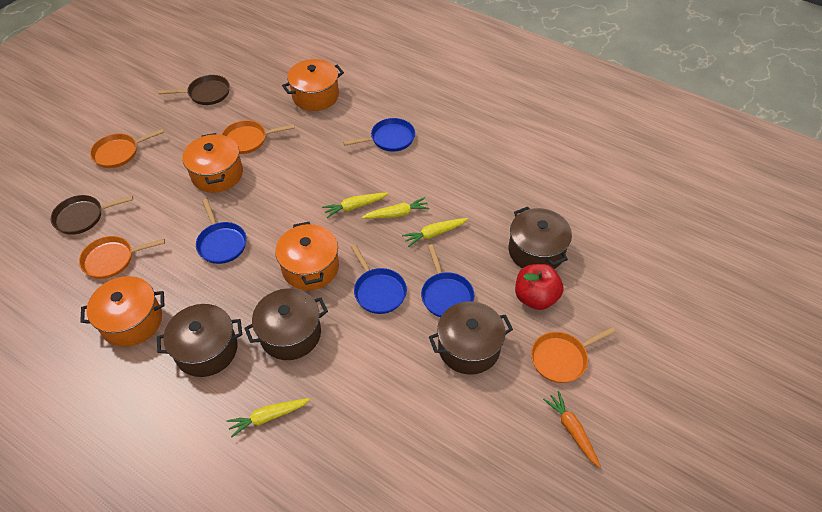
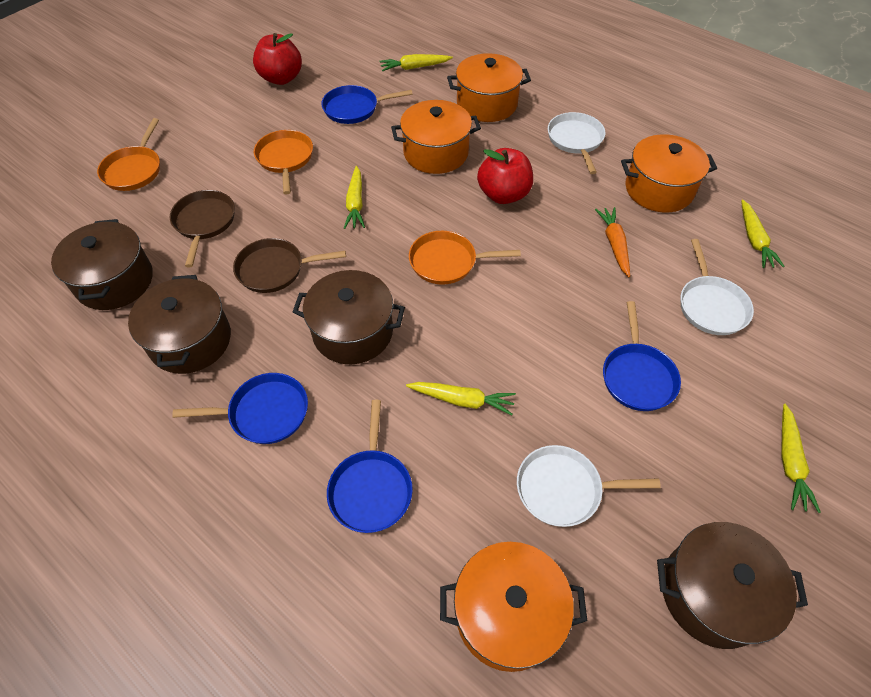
orange pan: [79,236,165,279] [90,129,164,168] [222,120,295,154] [531,327,616,383] = 4 -> [97,118,160,191] [254,130,313,195] [409,231,521,285] = 3
red apple: [515,264,564,310] = 1 -> [253,33,302,85] [477,148,533,204] = 2
white pan: none = 0 -> [517,445,661,527] [548,112,605,174] [681,239,754,335] = 3
yellow carrot: [227,398,311,438] [322,193,389,218] [361,197,429,219] [402,218,468,247] = 4 -> [344,166,365,229] [380,54,453,71] [406,382,516,415] [741,199,785,268] [781,404,821,513] = 5

